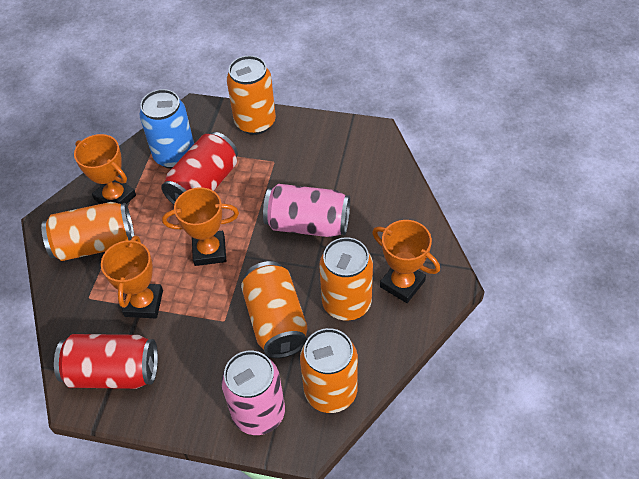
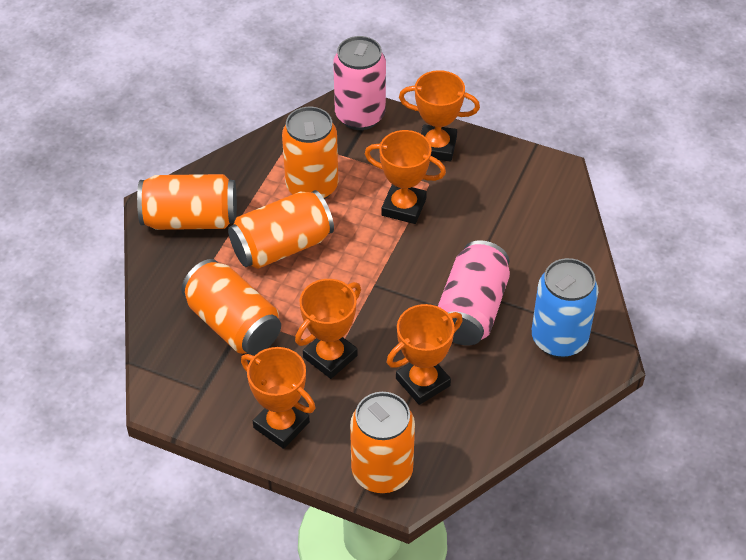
orange trophy: [74,134,136,204] [101,236,163,318] [162,187,239,266] [372,220,440,303] = 4 -> [241,347,315,449] [295,279,361,379] [365,130,446,224] [387,304,463,405] [399,70,480,162] = 5
red can: [54,334,158,389] [161,132,238,205] = 2 -> none = 0

